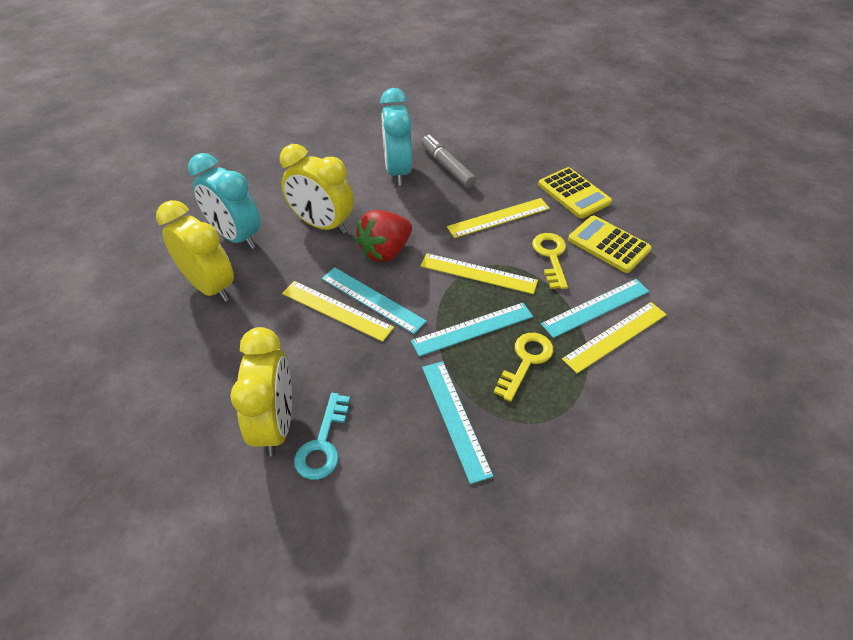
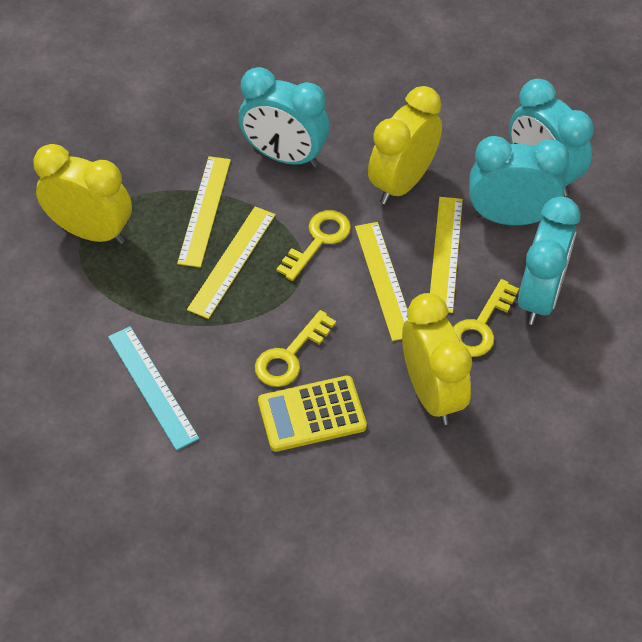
grey marker: [421,135,476,188] = 1 -> none = 0
red strawberry: [355,210,412,262] = 1 -> none = 0
turquoise clock: [188,153,261,249] [380,88,412,186] = 2 -> [239,67,330,167] [469,136,569,225] [509,79,594,197] [518,196,581,325] = 4
turquoise key: [294,393,350,480] = 1 -> none = 0
turquoise ruler: [321,267,427,334] [411,303,533,357] [422,361,494,484] [541,279,650,338] = 4 -> [108,326,200,451] = 1
yellow calculator: [538,167,612,219] [568,216,652,273] = 2 -> [258,376,367,452] = 1
yellow key: [494,333,553,402] [532,233,568,289] = 2 -> [255,310,336,387] [277,210,351,281] [453,279,519,357] = 3

